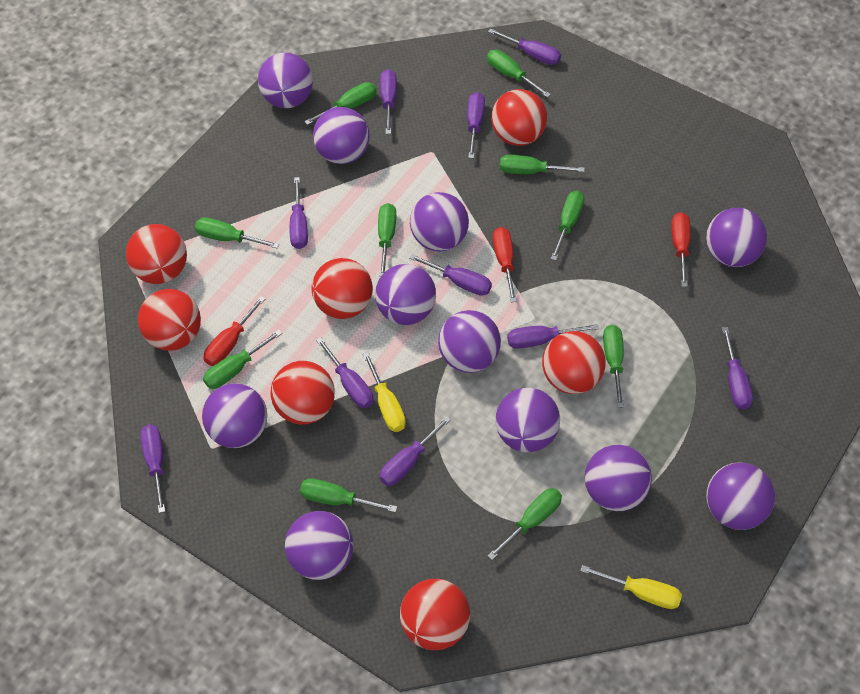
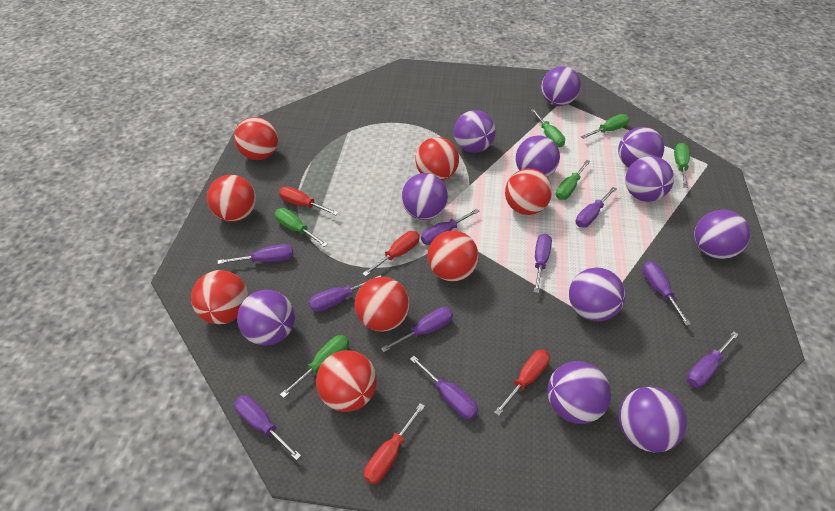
green screwdriver: [195,217,279,248] [203,330,282,389] [300,478,397,512] [304,82,376,125] [378,203,396,277] [487,50,551,98] [488,488,562,560] [500,155,585,174] [551,191,584,261] [603,325,624,408] = 10 -> [275,208,328,247] [280,335,349,398] [531,109,565,147] [556,160,590,200] [581,114,630,139] [674,143,690,188] = 6
red ball: [126,224,187,284] [138,289,201,351] [271,361,335,425] [312,258,373,319] [400,579,470,650] [491,89,547,146] [542,331,606,394] = 7 -> [191,270,248,324] [207,175,256,222] [234,117,278,160] [316,350,377,412] [355,277,409,332] [415,137,459,181] [427,230,479,281] [505,169,552,215] = 8
red screwdriver: [204,296,265,366] [493,227,517,302] [672,212,691,287] = 3 -> [279,186,338,215] [362,231,420,276] [364,403,425,484] [494,349,550,416] = 4
yellow screwdriver: [363,352,406,432] [580,565,682,609] = 2 -> none = 0

